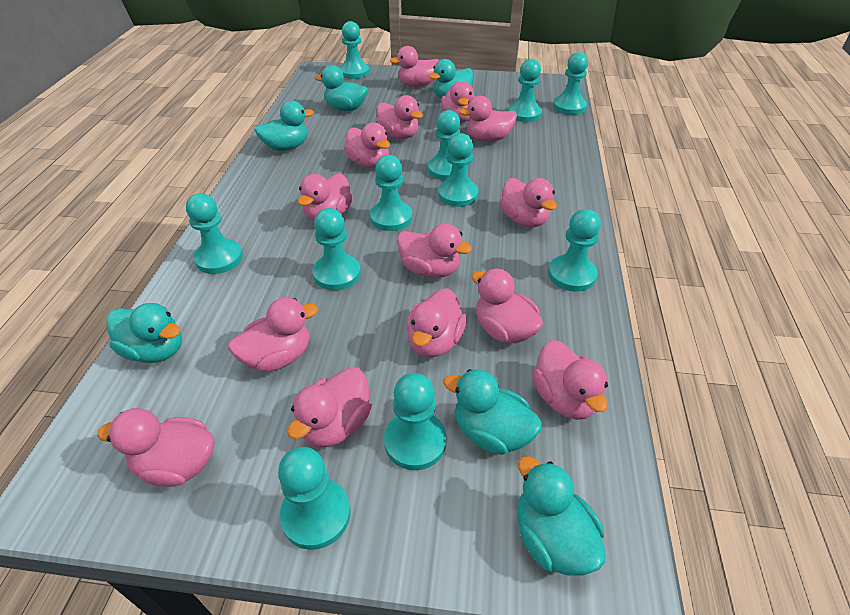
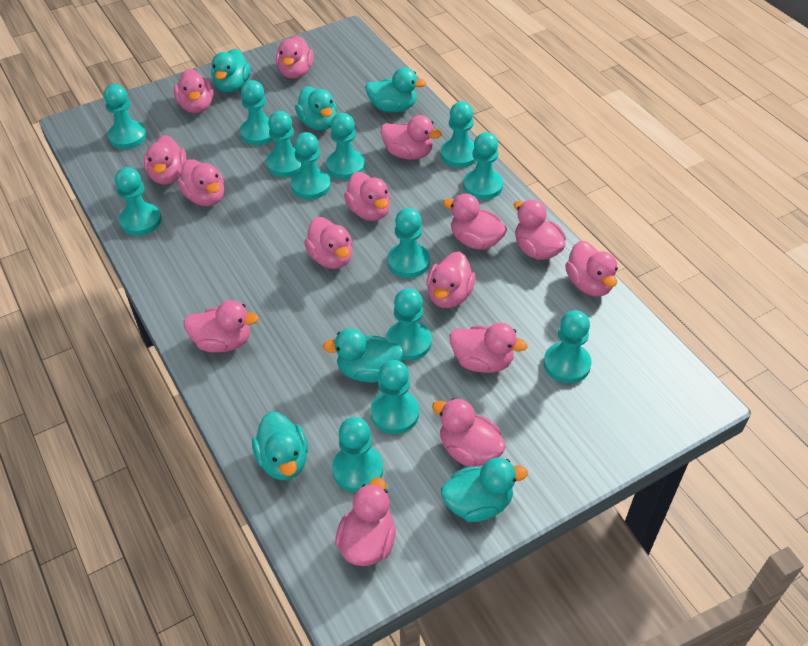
pink duck: [97,408,214,487] [228,297,318,372] [287,367,372,448] [298,174,353,221] [344,123,390,168] [376,95,423,139] [390,46,439,87] [397,223,472,278] [406,288,467,357] [441,81,475,123] [459,96,517,142] [472,268,543,343] [500,178,557,227] [532,340,608,420] = 14 -> [144,135,187,185] [174,69,213,113] [178,159,224,206] [183,300,259,353] [276,36,314,79] [304,217,353,269] [335,477,396,566] [344,172,390,221] [381,115,442,160] [427,251,476,308] [432,398,506,467] [443,194,507,250] [450,323,528,373] [514,199,566,260] [565,241,618,296] = 15
turquoise pawn: [186,193,243,274] [278,447,351,550] [312,208,361,290] [340,21,369,79] [370,155,412,231] [384,373,447,470] [428,110,461,180] [438,133,479,207] [508,59,542,122] [548,209,601,291] [553,52,588,115] = 11 -> [104,84,147,149] [115,167,161,236] [240,80,273,145] [266,111,301,177] [291,132,331,199] [326,113,365,179] [332,417,383,493] [370,360,419,434] [386,288,432,361] [387,208,430,278] [441,101,476,168] [463,132,503,200] [544,310,592,383] = 13

